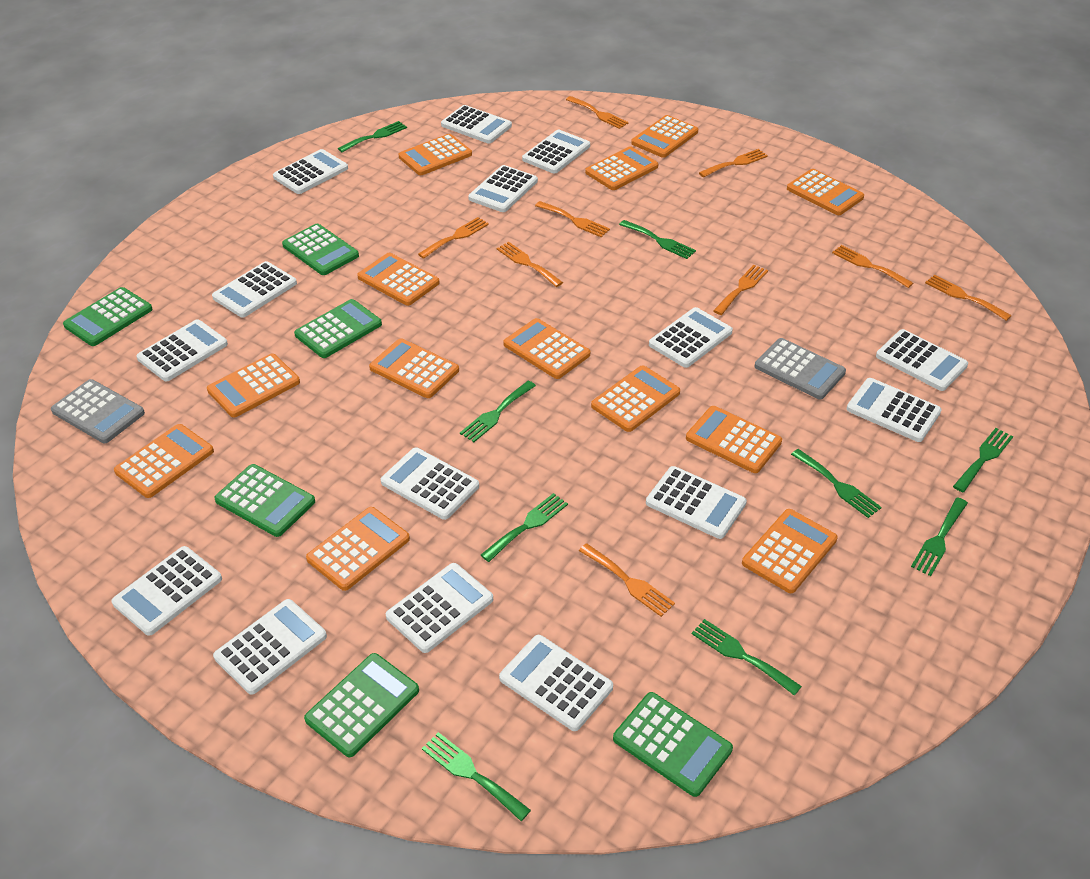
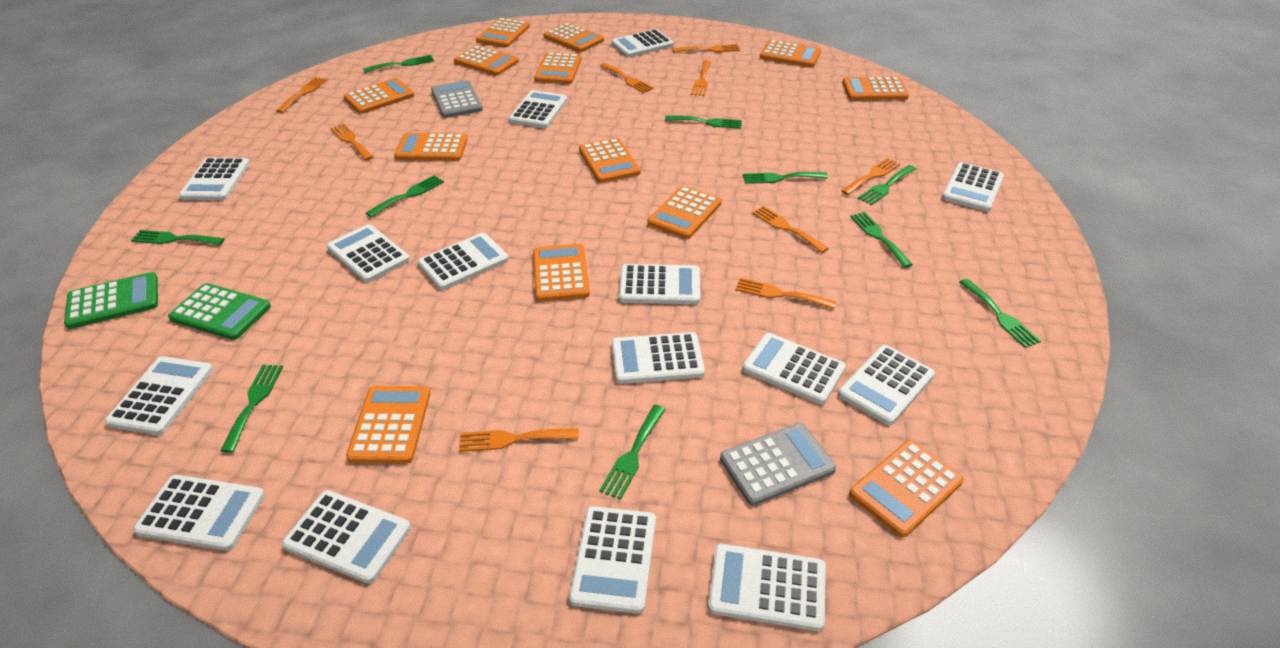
green calculator: [63,287,153,346] [214,464,315,537] [282,224,359,275] [294,299,382,358] [304,653,419,757] [613,692,733,797] = 6 -> [64,272,158,329] [168,283,271,340] = 2
green fork: [338,121,407,152] [422,732,531,821] [460,381,536,442] [481,493,568,562] [619,220,696,259] [692,619,802,696] [791,449,882,518] [911,497,968,576] [953,428,1013,492] = 9 -> [131,230,224,245] [220,365,283,453] [363,55,434,73] [366,175,444,217] [599,405,666,500] [665,115,742,129] [743,172,828,184] [850,212,913,268] [858,165,916,205] [959,279,1041,348] = 10

